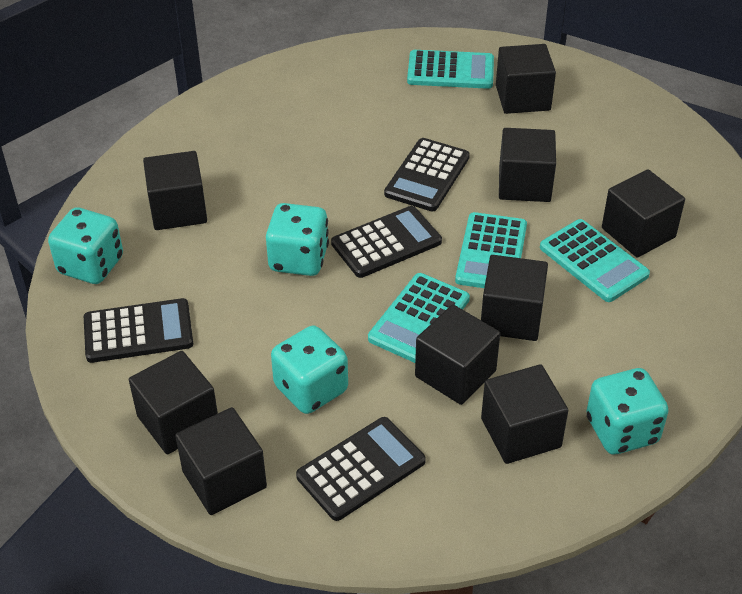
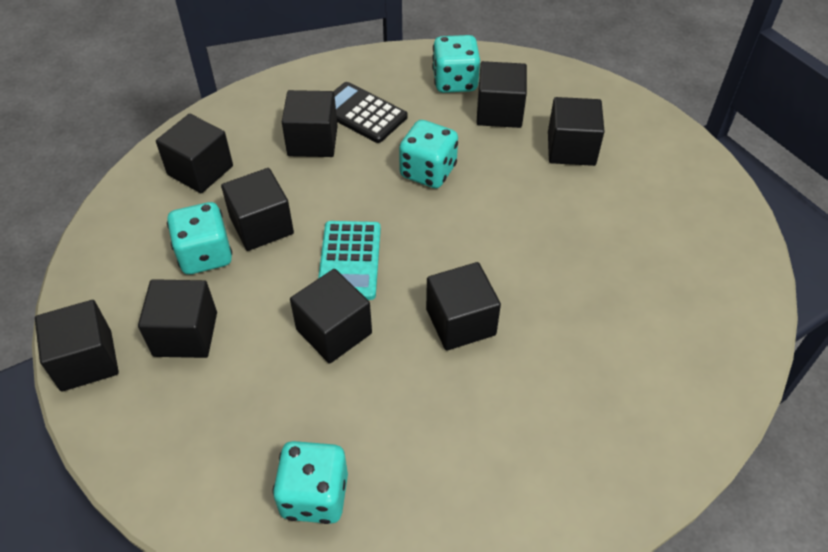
black calculator: [84,298,193,363] [296,417,426,521] [331,206,442,278] [384,138,470,211] = 4 -> [333,82,408,143] = 1
turquoise calculator: [368,273,470,363] [407,50,494,89] [455,212,527,288] [540,219,650,302] = 4 -> [318,221,381,300] = 1

